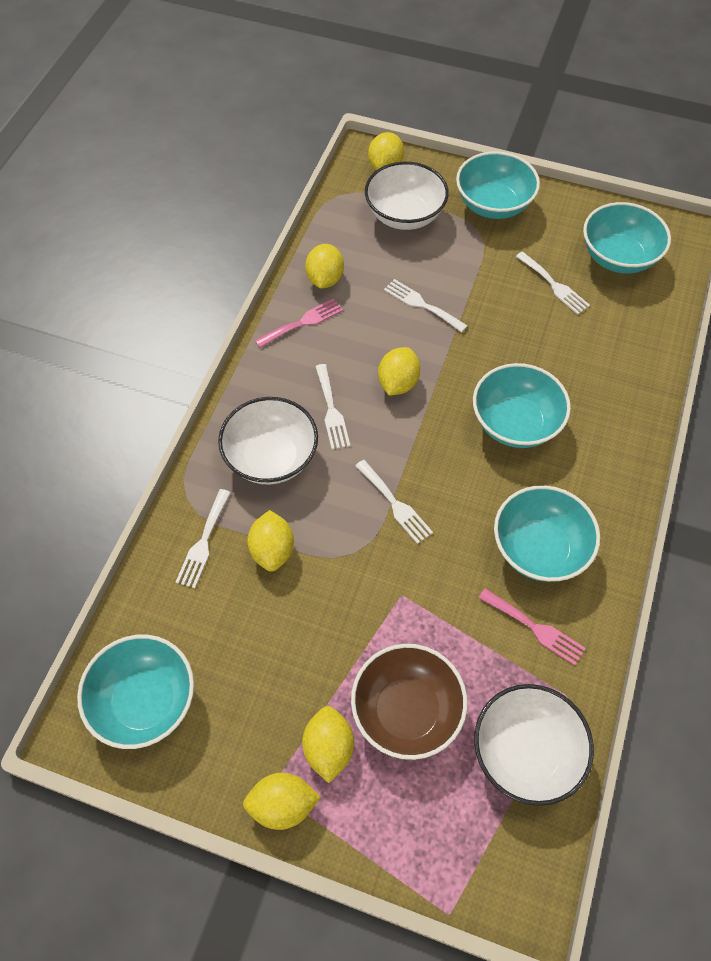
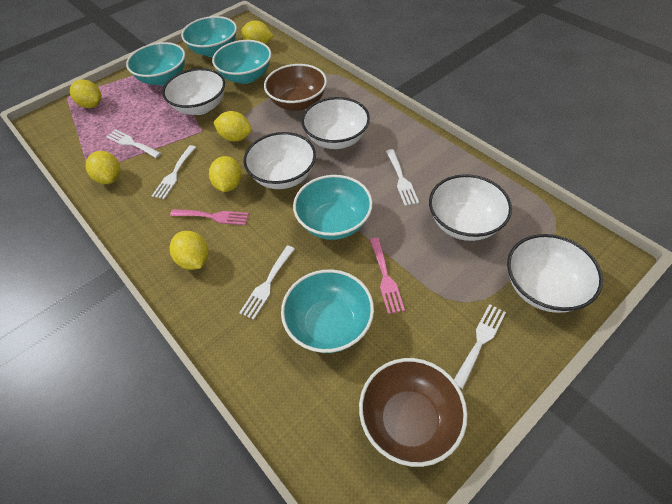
brown bowl: [351,644,467,760] = 1 -> [264,64,327,111] [359,358,468,467] = 2
white bowl: [218,397,318,485] [365,162,449,230] [474,684,594,806] = 3 -> [162,68,225,115] [243,132,316,189] [301,97,370,149] [429,174,512,241] [507,234,603,313] = 5

